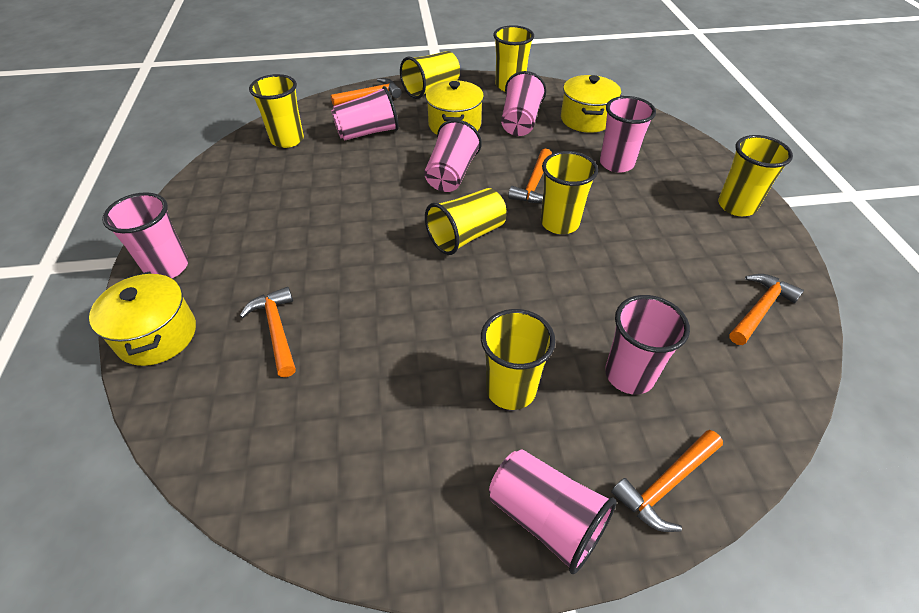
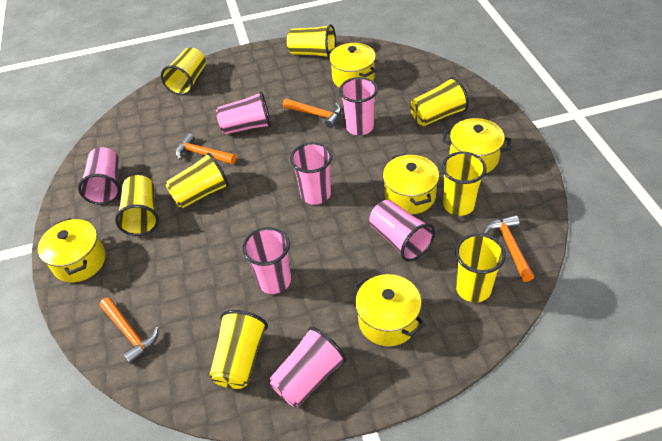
orange hammer: [240,287,296,377] [331,78,402,106] [508,149,552,203] [611,430,723,532] [729,274,804,345] = 5 -> [100,297,158,364] [175,133,236,164] [283,99,342,128] [483,215,534,282] = 4
yellow cup: [249,74,304,148] [400,51,460,99] [425,188,507,255] [481,309,555,410] [493,25,534,91] [541,151,598,234] [718,135,793,216] = 7 -> [115,175,159,236] [161,47,206,96] [165,153,229,208] [210,310,268,389] [287,24,336,58] [410,77,469,126] [442,152,487,216] [455,233,506,302] = 8
yellow pot: [89,271,196,366] [426,80,484,135] [561,75,621,133] = 3 -> [38,218,106,283] [329,43,376,88] [353,274,425,346] [383,153,439,214] [442,118,511,173] = 5

